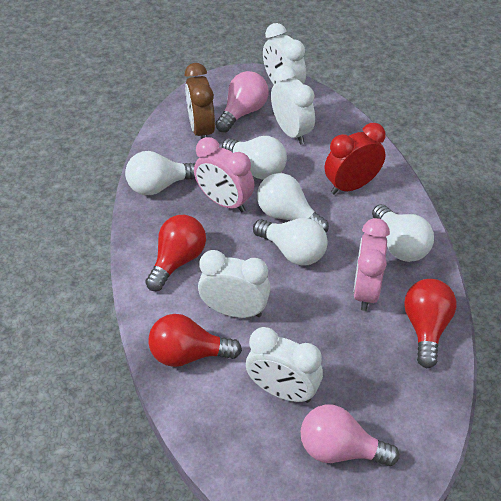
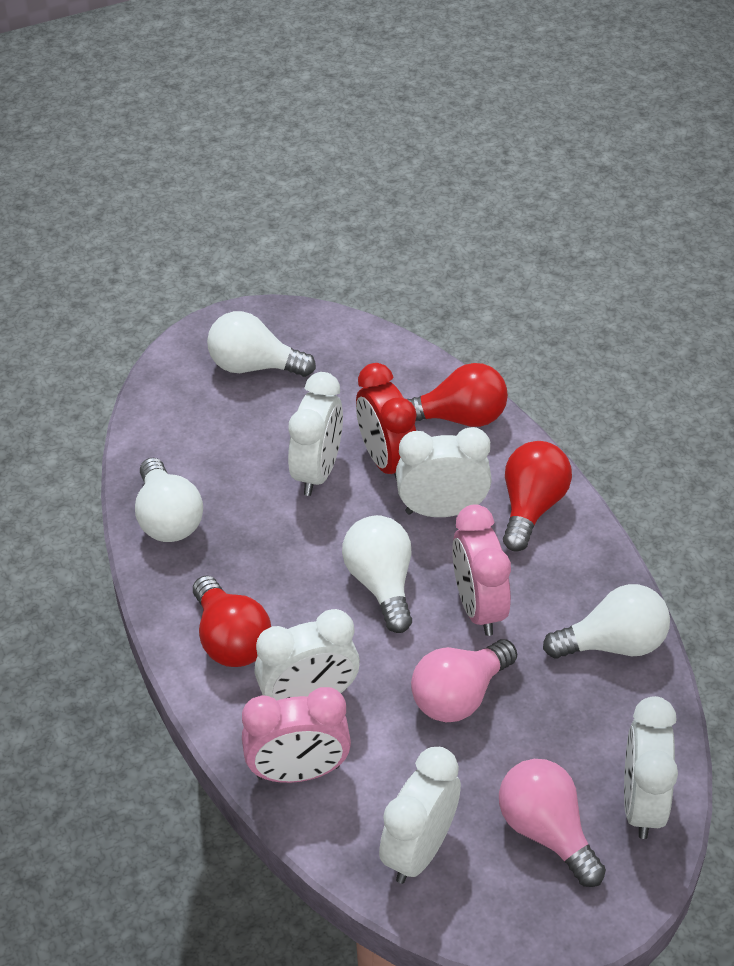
brown clock: [185,63,215,138] = 1 -> none = 0
white clock: [198,250,270,318] [246,327,323,403] [263,23,306,84] [271,65,315,145] = 4 -> [254,609,360,700] [288,372,343,496] [379,747,461,884] [396,427,492,517] [624,696,678,839] = 5
white light bulb: [125,151,195,195] [222,136,287,180] [253,218,328,266] [257,173,329,232] [372,204,434,262] = 5 -> [135,458,203,542] [207,311,316,377] [342,515,412,633] [543,584,670,659] = 4

